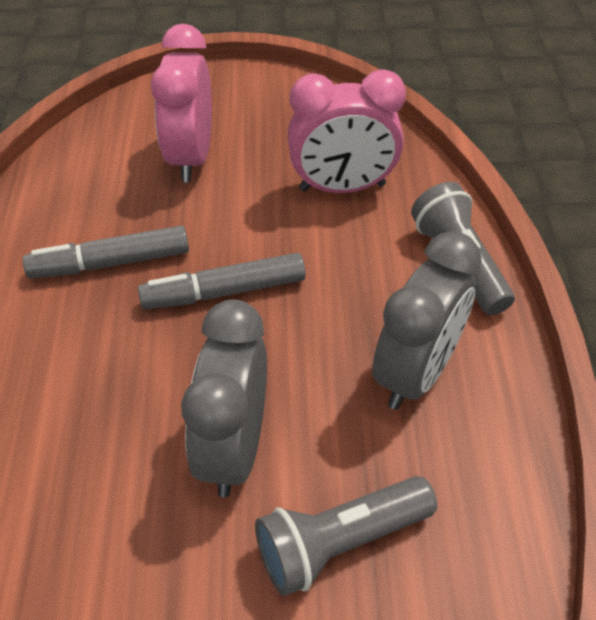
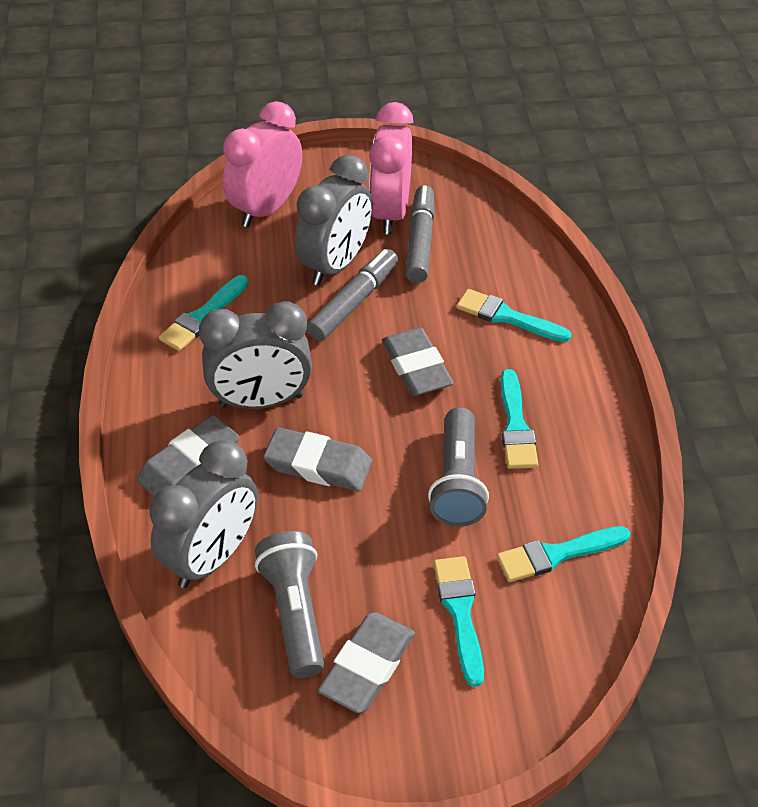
grey clock: [181,300,267,497] [372,231,482,410] = 2 -> [149,440,258,588] [199,301,312,409] [295,154,372,286] = 3
grey eraser: none = 0 -> [137,415,239,496] [263,427,372,491] [318,612,415,713] [382,327,453,396] = 4
turquoise brush: none = 0 -> [159,275,248,351] [434,556,484,687] [457,289,571,342] [497,526,630,582] [501,369,538,469] = 5

